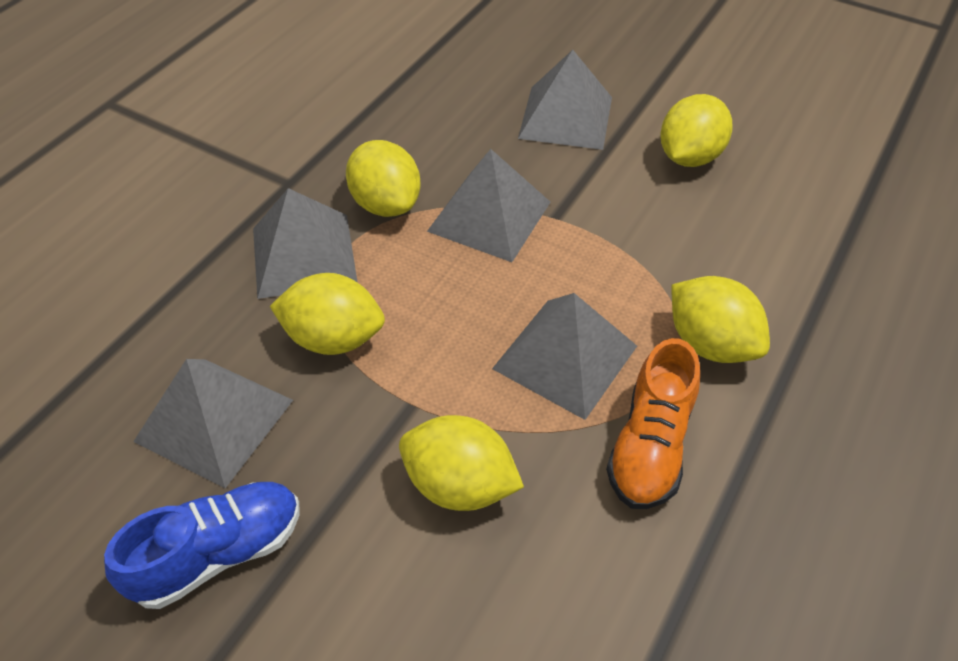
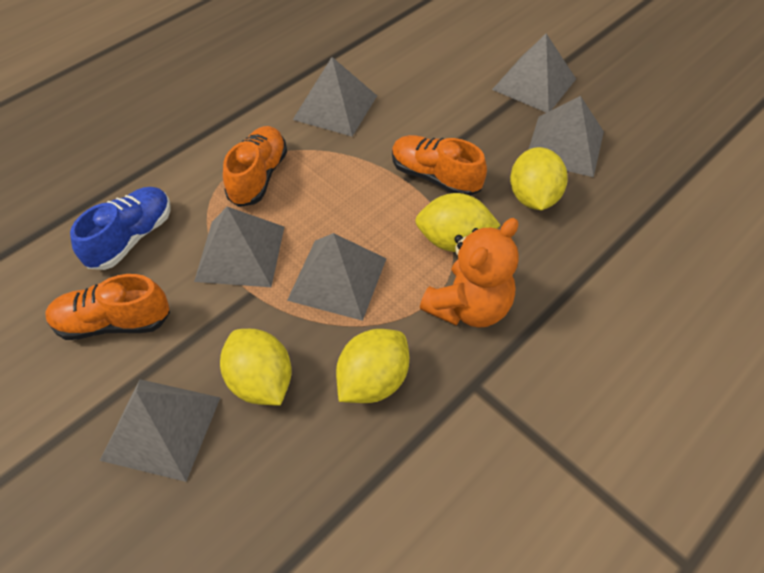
grey pyramid: [133,359,293,488] [253,188,358,299] [427,149,550,262] [492,293,637,420] [518,50,612,150] = 5 -> [100,379,221,482] [194,207,284,287] [287,233,387,321] [293,57,377,137] [492,34,576,113] [528,96,604,177] = 6
orange shoe: [606,338,700,509] = 1 -> [45,274,170,340] [223,126,287,207] [392,135,487,196] = 3
orange teddy bear: none = 0 -> [420,218,519,328] = 1
yellow lemon: [270,273,385,355] [346,140,421,217] [399,415,524,511] [660,94,733,167] [671,276,770,363] = 5 -> [220,329,292,405] [336,329,409,403] [415,193,500,252] [510,147,568,210] = 4

